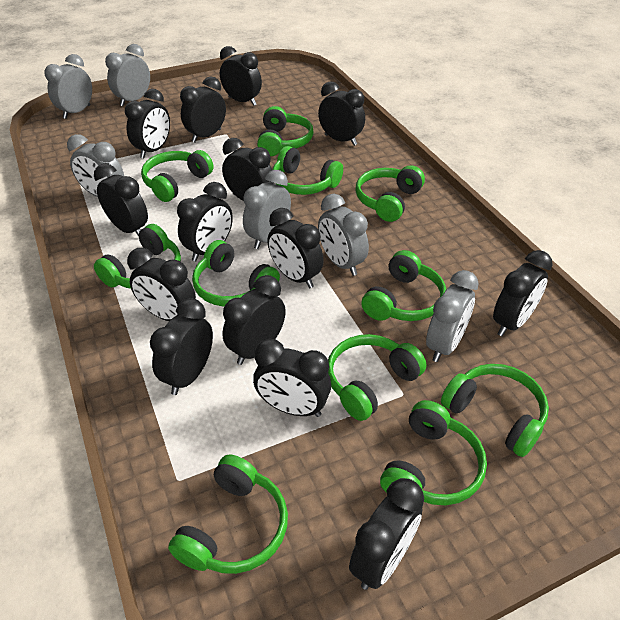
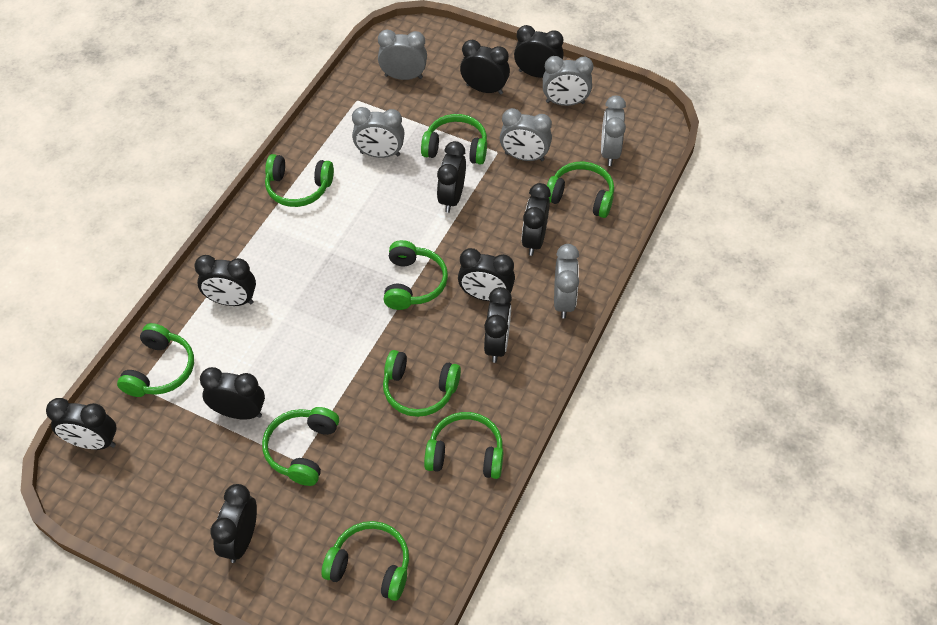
black clock: [94,164,148,236] [125,89,170,158] [127,248,196,321] [150,298,213,395] [177,182,233,262] [180,77,226,143] [220,46,262,106] [222,138,275,201] [223,275,286,365] [253,339,331,417] [268,208,324,288] [318,81,365,146] [349,478,424,590] [493,250,553,336] = 14 -> [46,398,116,450] [194,255,256,306] [200,367,265,420] [210,484,257,563] [437,141,466,213] [458,248,515,301] [460,40,510,95] [484,287,512,363] [514,25,564,78] [522,183,551,256] = 10
green headphones: [94,224,181,289] [141,150,214,202] [168,455,288,574] [192,240,280,307] [257,106,314,156] [273,146,343,195] [328,334,426,421] [355,165,425,222] [361,250,446,321] [380,400,487,505] [441,364,549,457] = 11 -> [117,323,194,397] [262,407,339,486] [265,154,334,207] [321,521,409,601] [383,350,461,417] [384,240,448,310] [421,114,487,165] [424,412,504,479] [547,162,614,218] = 9

